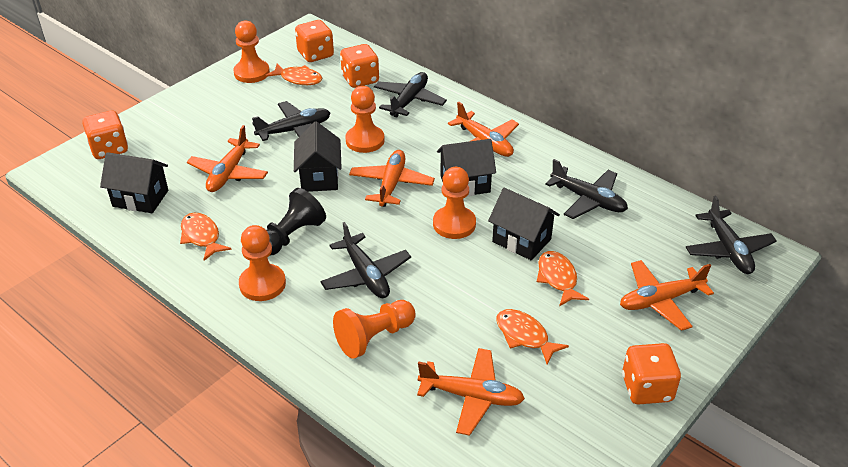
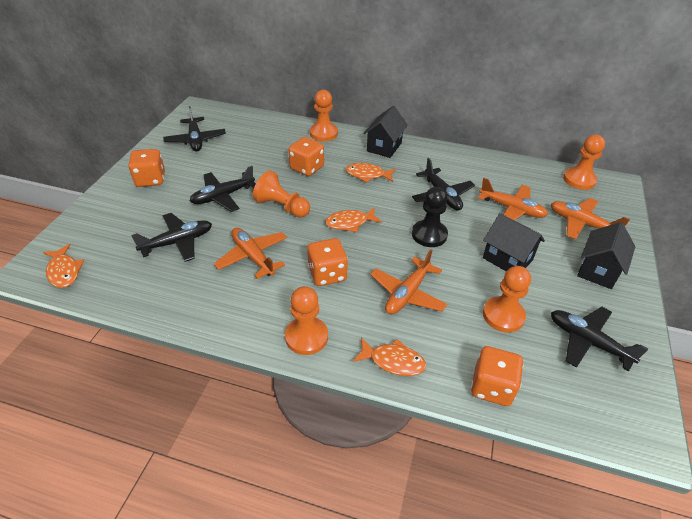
black house: [100,152,168,213] [294,121,342,192] [437,139,496,196] [488,188,560,260] = 4 -> [363,106,408,158] [483,213,545,271] [577,222,635,289] = 3
orange plane: [187,125,268,192] [349,150,435,207] [417,348,525,436] [448,101,519,157] [620,260,714,331] = 5 -> [214,228,287,279] [370,249,447,314] [478,178,548,220] [551,198,630,239] = 4

